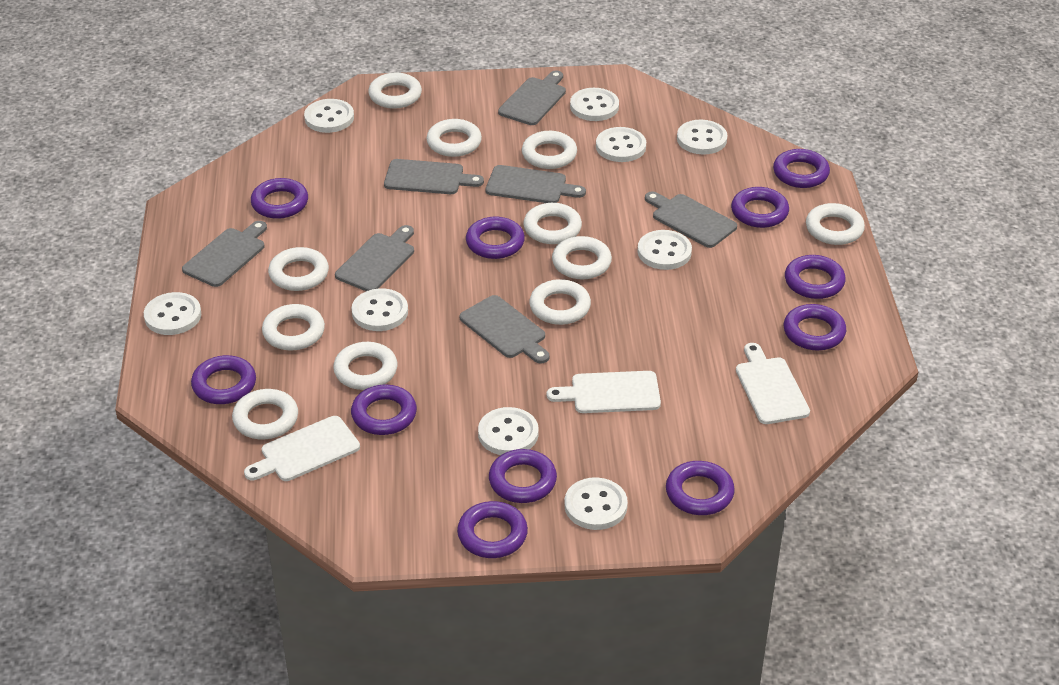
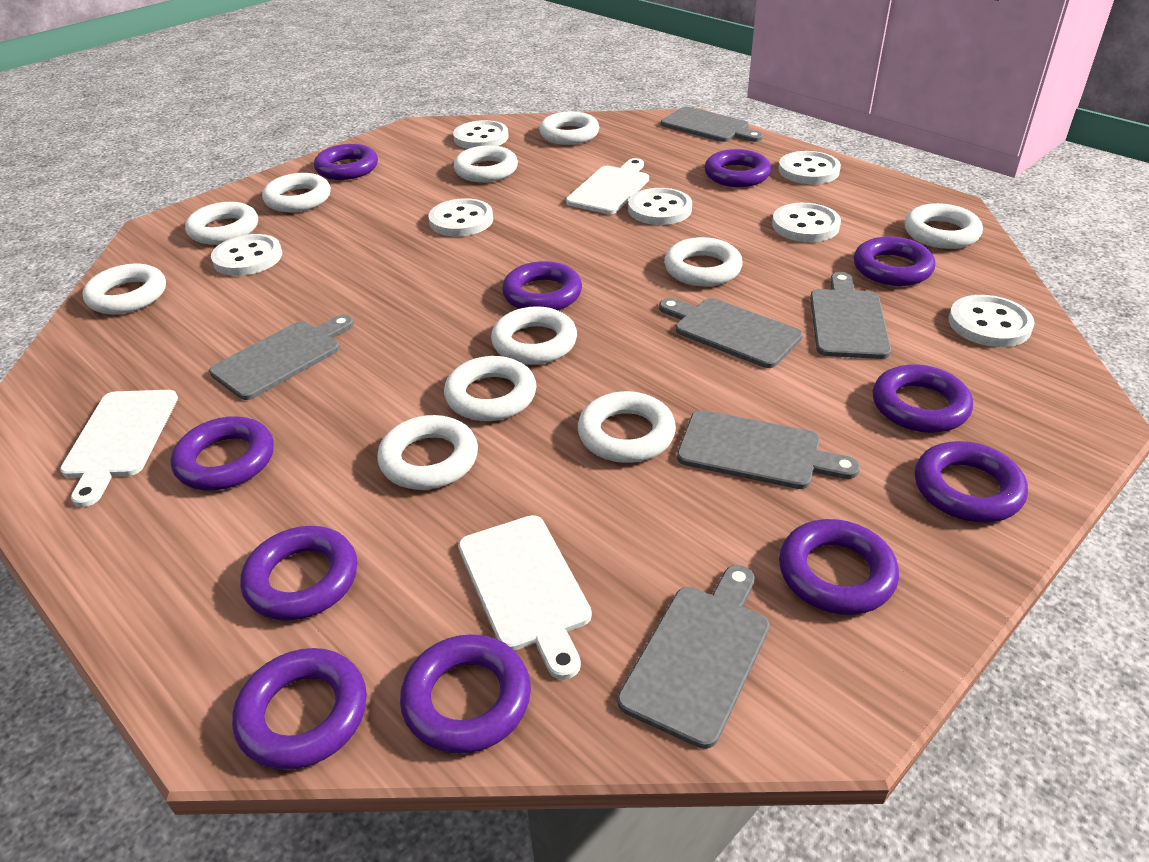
grey cutting board: [182,221,267,287] [335,225,414,291] [384,159,484,194] [459,295,550,364] [486,165,586,203] [498,70,566,125] [645,192,737,248] = 7 -> [209,315,354,400] [618,565,770,749] [659,298,803,368] [661,107,763,142] [677,410,860,489] [810,272,891,359] = 6
white button: [144,292,201,335] [304,99,354,133] [351,288,408,331] [478,407,539,455] [564,477,628,530] [570,88,619,121] [596,127,646,162] [638,230,692,270] [677,120,727,154] = 9 -> [211,234,282,276] [428,198,493,237] [453,120,509,149] [628,188,692,225] [772,203,841,242] [778,151,841,184] [949,295,1035,347] = 7

